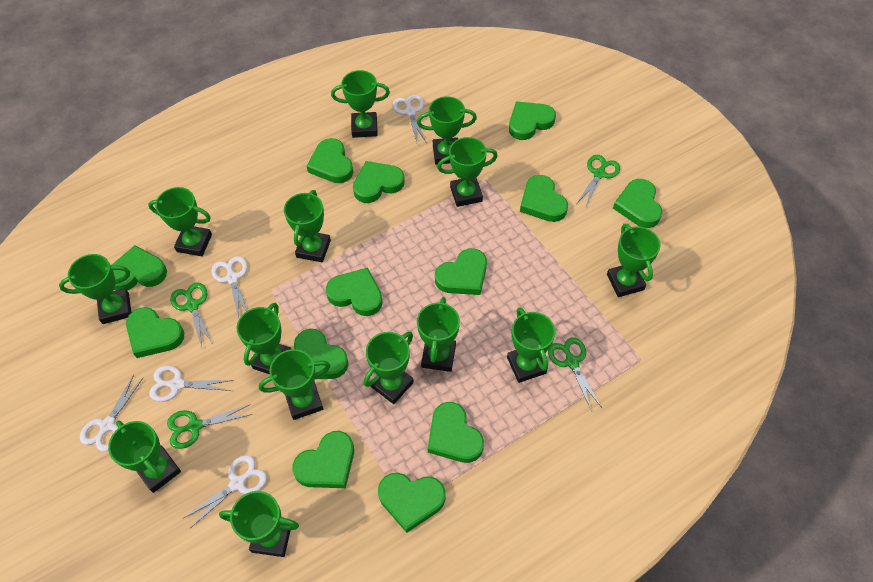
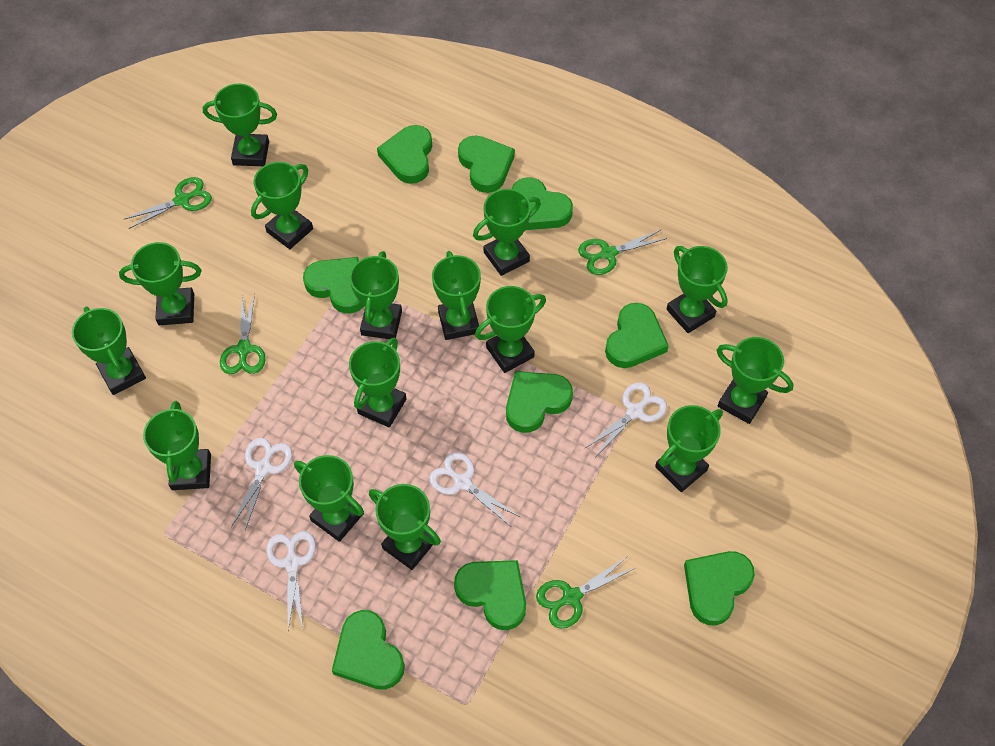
green heart: [111,245,167,290] [126,307,184,358] [293,431,354,488] [294,329,349,379] [307,138,353,183] [326,268,383,316] [353,161,405,203] [378,473,445,533] [428,402,484,463] [435,248,487,295] [509,101,556,140] [520,175,568,222] [613,179,662,228] = 13 -> [303,257,364,314] [332,610,405,690] [377,125,432,184] [454,560,526,630] [458,135,515,193] [506,371,573,433] [512,178,573,230] [605,303,669,368] [684,551,755,626] = 9
green trophy: [59,254,131,324] [108,420,181,493] [148,187,212,256] [219,491,299,557] [237,303,291,374] [259,349,330,420] [284,190,331,262] [331,70,390,138] [364,332,414,404] [417,96,477,164] [417,297,460,372] [437,137,498,207] [507,307,556,383] [607,224,661,297] = 14 -> [72,307,146,395] [119,242,201,325] [143,401,211,490] [203,84,277,166] [251,162,313,249] [294,455,364,542] [349,338,407,428] [350,251,402,339] [369,484,441,570] [432,251,481,340] [473,189,541,276] [475,286,546,373] [655,405,723,492] [667,246,728,333] [717,337,794,424] = 15
white scissors: [80,374,143,452] [149,366,233,402] [184,455,267,528] [211,256,248,319] [393,95,427,144] = 5 -> [231,438,292,530] [266,531,316,629] [429,452,520,526] [585,382,667,456] = 4

